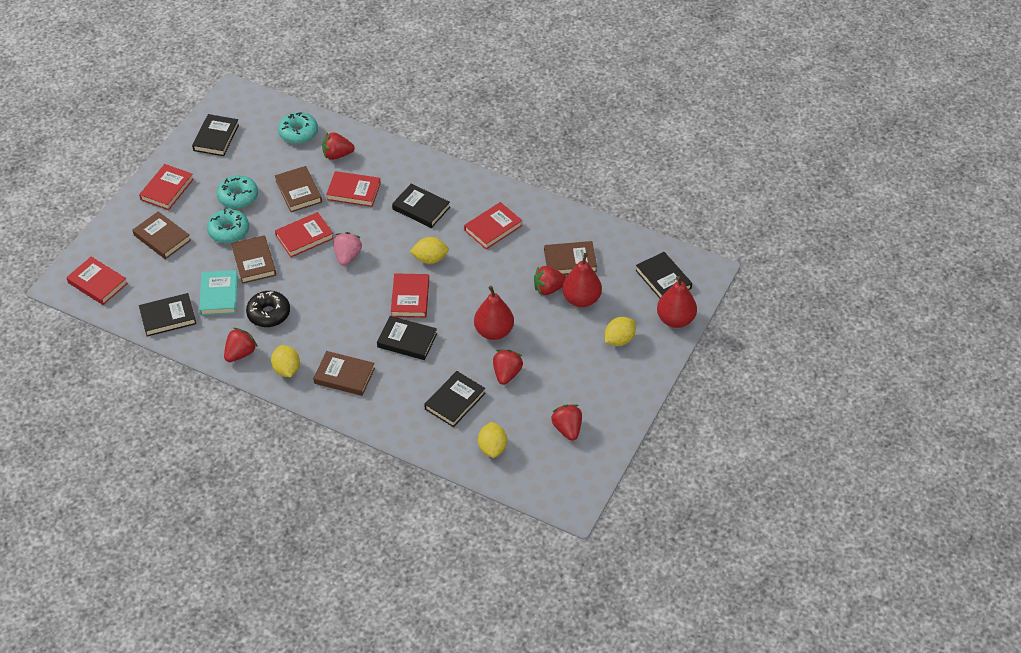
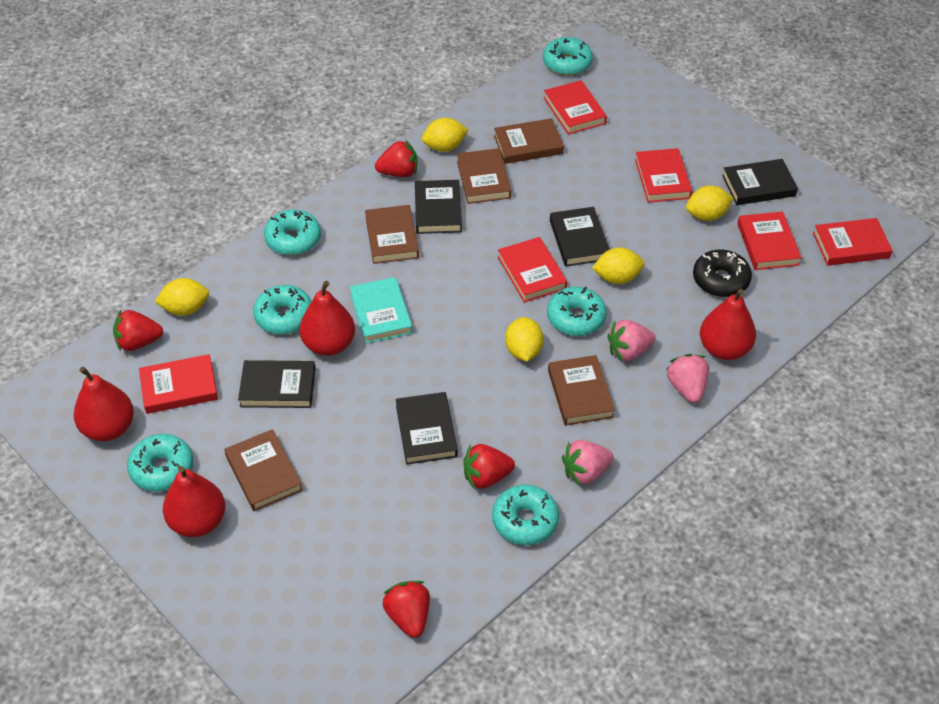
black book: [139,293,196,336] [192,114,239,156] [377,316,437,360] [392,184,450,228] [424,371,486,427] [635,252,692,298] = 6 -> [238,360,315,408] [396,392,458,465] [415,180,462,234] [550,207,610,267] [722,159,798,205] = 5
pink strawberry: [333,232,362,266] = 1 -> [562,440,614,486] [607,320,656,362] [666,354,709,403] = 3
red pear: [474,286,514,340] [562,253,602,307] [657,276,697,328] = 3 -> [74,367,134,441] [163,466,225,537] [299,281,355,356] [700,289,756,360] = 4
red strawberry: [224,328,258,362] [322,132,355,160] [493,349,523,385] [534,266,566,295] [551,404,582,441] = 5 -> [113,310,163,351] [375,140,417,177] [383,581,430,638] [463,444,515,490] = 4
turquoise donut: [207,208,249,243] [217,175,258,209] [278,112,318,144] = 3 -> [127,434,193,492] [253,285,312,334] [264,210,321,255] [492,485,559,545] [543,37,593,76] [547,287,607,336] = 6
yellow lemon: [271,345,300,377] [410,237,449,264] [478,422,507,458] [605,317,636,346] = 4 -> [155,278,209,316] [422,118,469,152] [505,317,544,361] [592,247,644,284] [686,186,734,221] = 5

